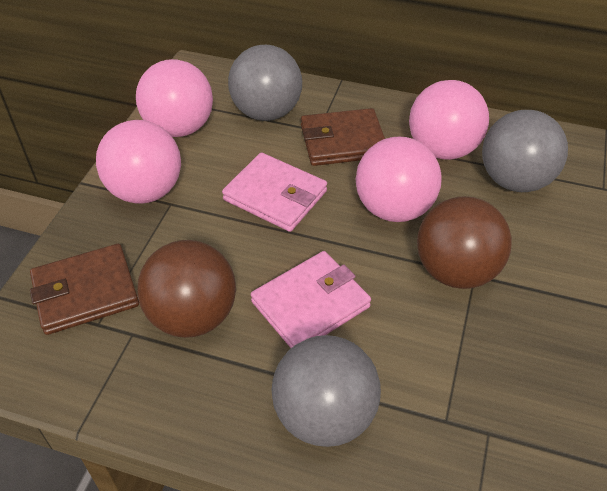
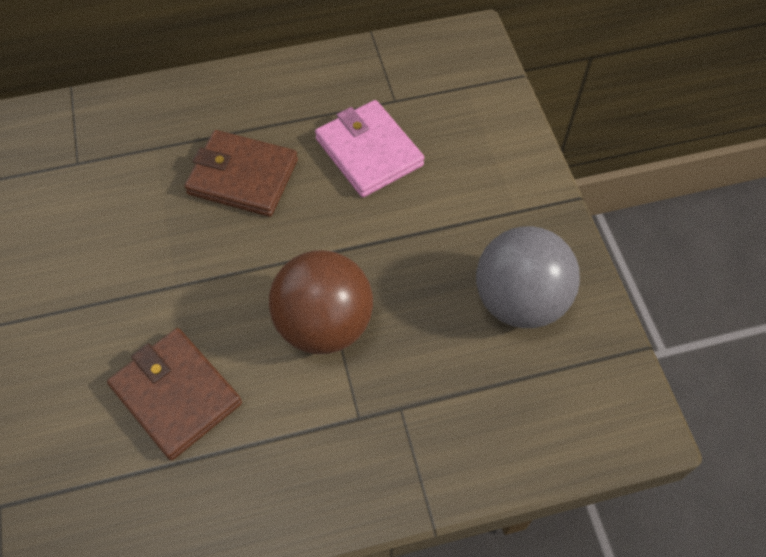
brown ball: [138,240,236,338] [417,196,512,289] = 2 -> [269,250,373,354] = 1
grey ball: [228,45,302,121] [272,335,381,447] [482,110,568,192] = 3 -> [476,226,580,328] = 1
pink ball: [96,120,181,204] [136,59,213,137] [356,137,442,222] [409,80,489,160] = 4 -> none = 0
pink wallet: [222,152,327,232] [251,251,371,348] = 2 -> [315,100,424,197] = 1

